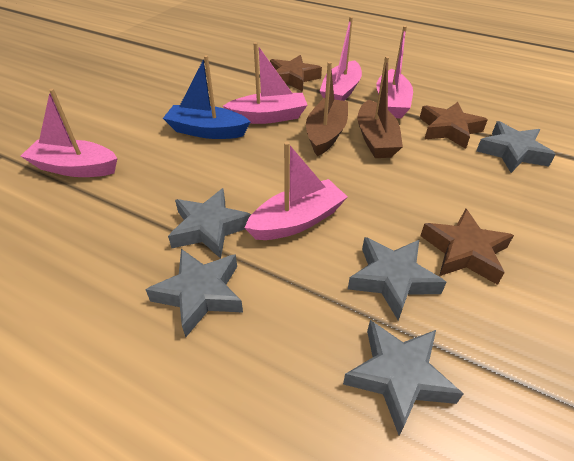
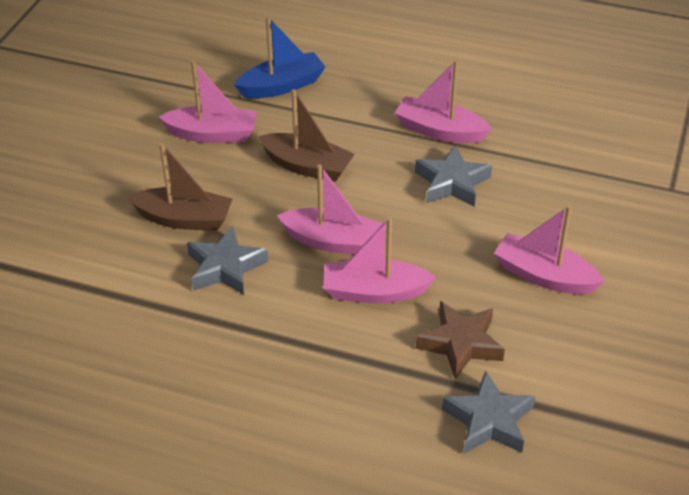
brown star: [270,55,322,92] [420,102,488,149] [420,209,514,285] = 3 -> [416,301,505,379] = 1
grey star: [145,249,243,337] [168,188,251,259] [343,320,464,435] [348,237,447,320] [476,121,556,173] = 5 -> [187,226,268,295] [415,145,492,207] [442,371,535,454] = 3

